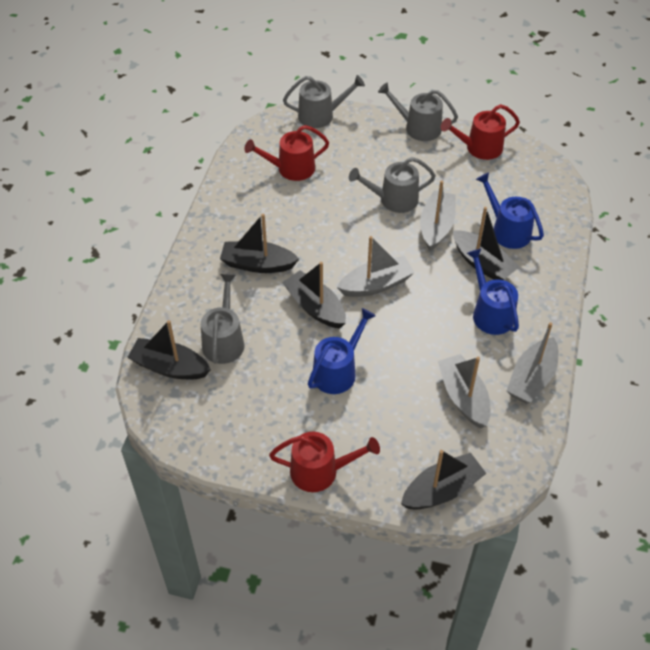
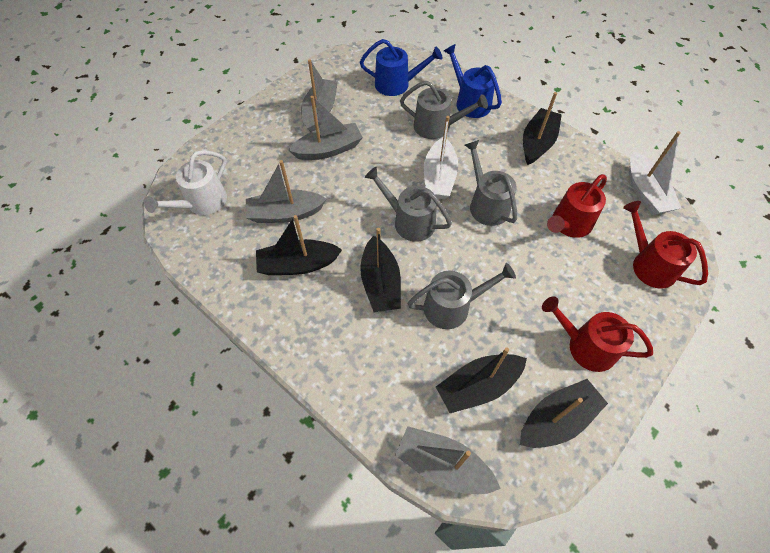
blue watering can: [308,308,376,394] [467,248,519,335] [476,172,544,249] = 3 -> [360,39,442,96] [444,44,502,118] = 2
white boat: none = 0 -> [424,116,458,199] [629,131,681,215] = 2
white watering can: none = 0 -> [144,150,227,215] = 1

